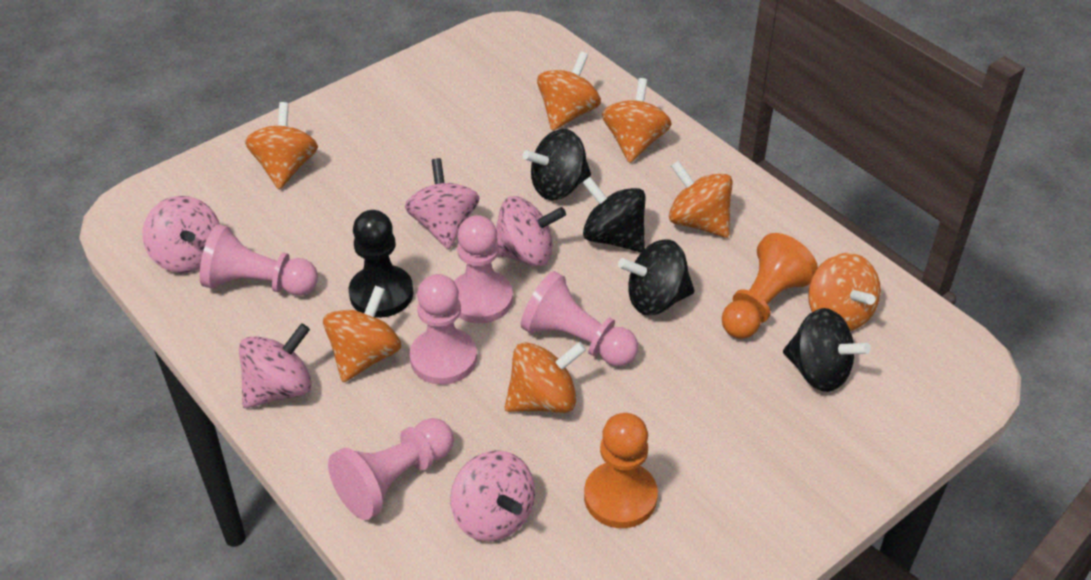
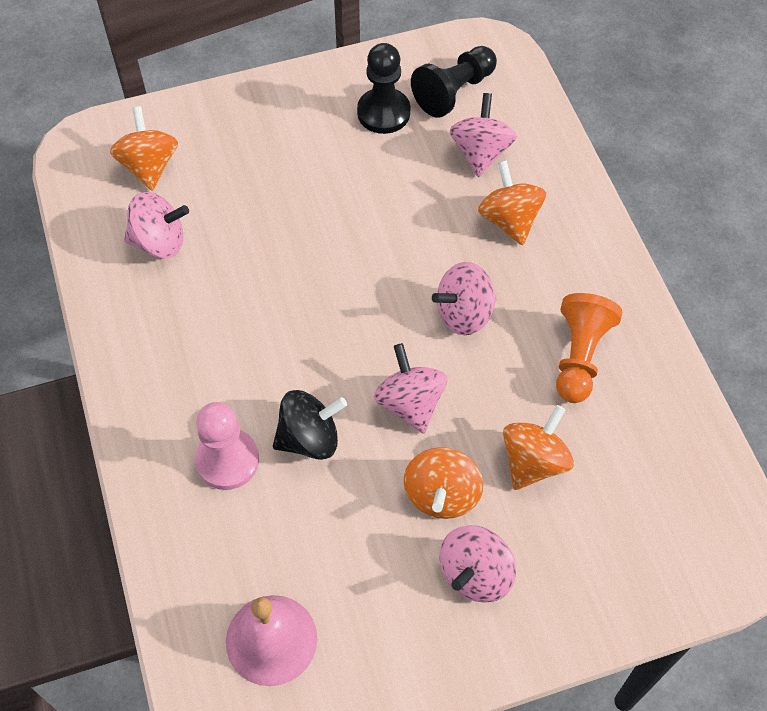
black pawn: [349,210,413,318] = 1 -> [357,43,411,134] [411,46,497,118] = 2
black spinning top: [523,129,591,200] [582,177,645,253] [618,239,695,315] [783,308,871,392] = 4 -> [273,390,347,460] = 1
orange pawn: [584,413,658,528] [722,233,818,339] = 2 -> [556,293,623,403] = 1
orange spinning top: [245,102,318,189] [323,286,401,382] [504,342,586,413] [537,52,601,131] [602,78,672,163] [669,160,733,238] [808,253,881,331] = 7 -> [110,106,178,191] [404,447,483,519] [478,160,546,245] [503,405,574,490] = 4
pink bell: none = 0 -> [226,595,317,686] = 1
pink pawn: [199,224,318,296] [328,418,454,520] [410,274,477,385] [454,215,513,323] [521,271,638,367] = 5 -> [195,402,259,490] = 1

